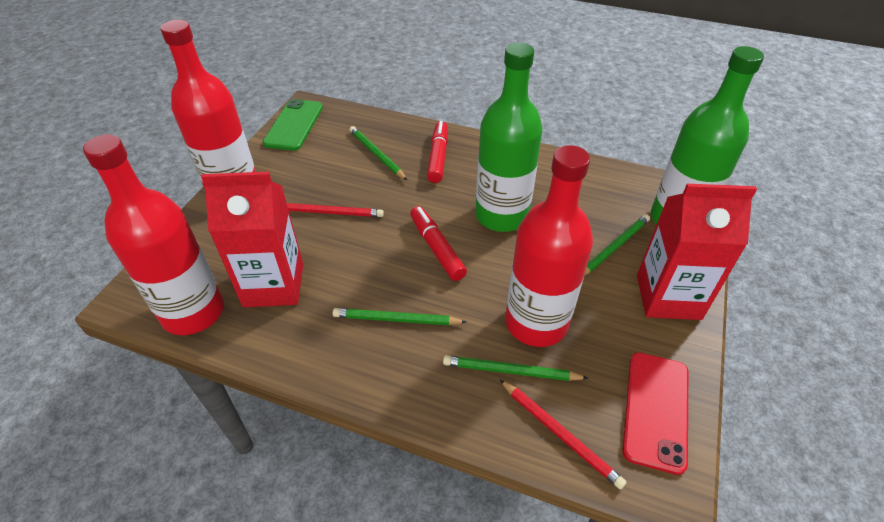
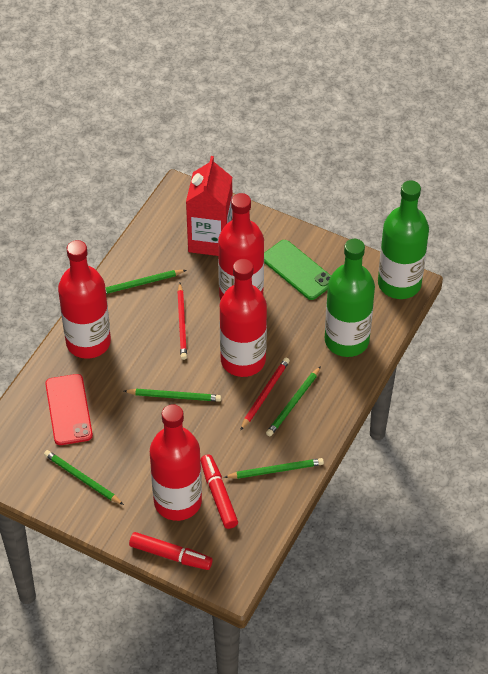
green pencil: [333,308,466,325] [349,126,407,180] [443,356,588,381] [584,214,650,276] = 4 -> [44,450,124,505] [105,270,186,294] [124,389,221,402] [224,458,324,479] [266,366,321,436] = 5
red bottle: [83,134,224,335] [161,20,256,189] [505,145,593,347] = 3 -> [58,240,111,359] [150,404,202,521] [218,193,264,300] [220,259,267,377] = 4
red carton: [201,172,303,307] [637,184,757,320] = 2 -> [186,156,233,256] = 1

